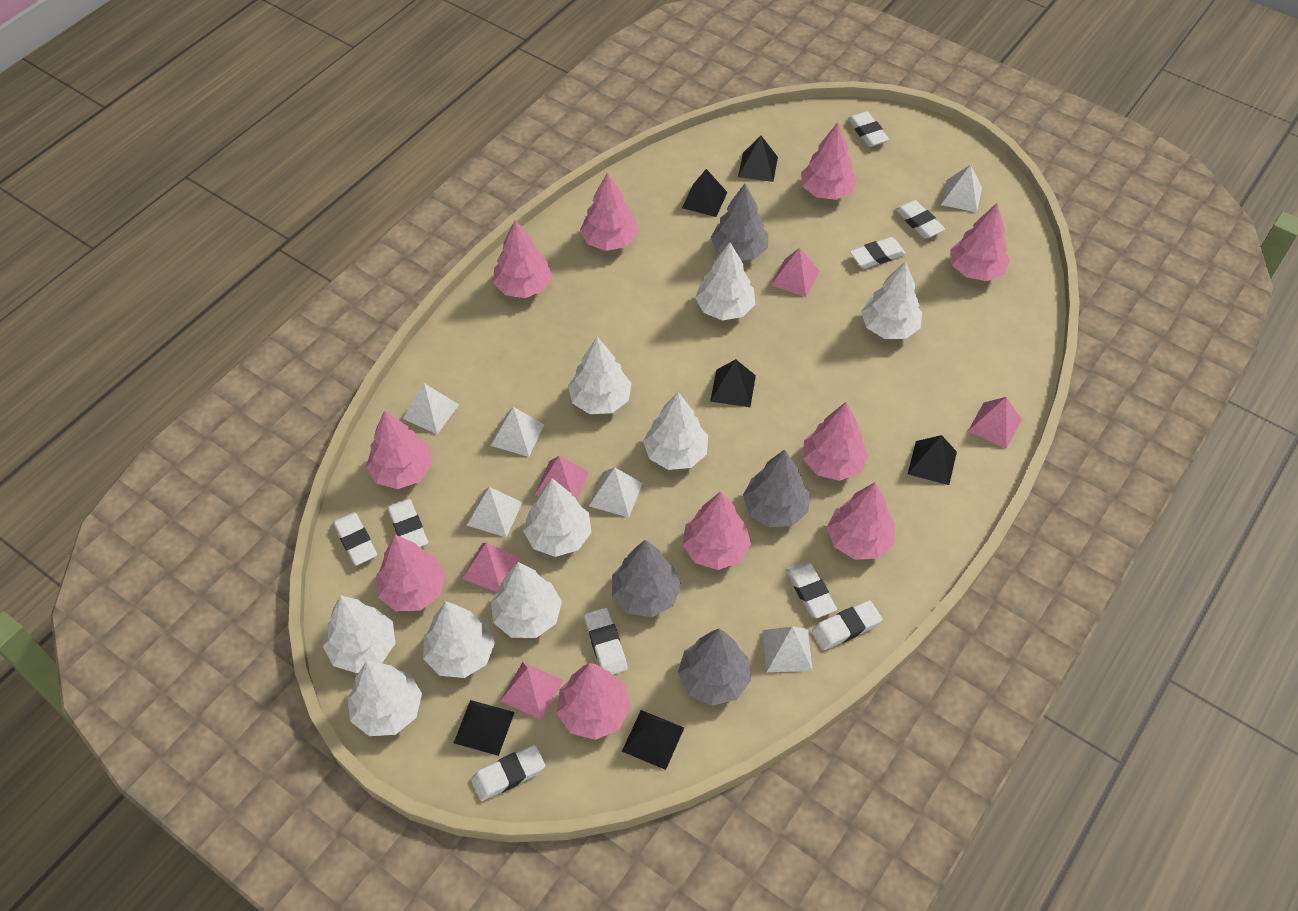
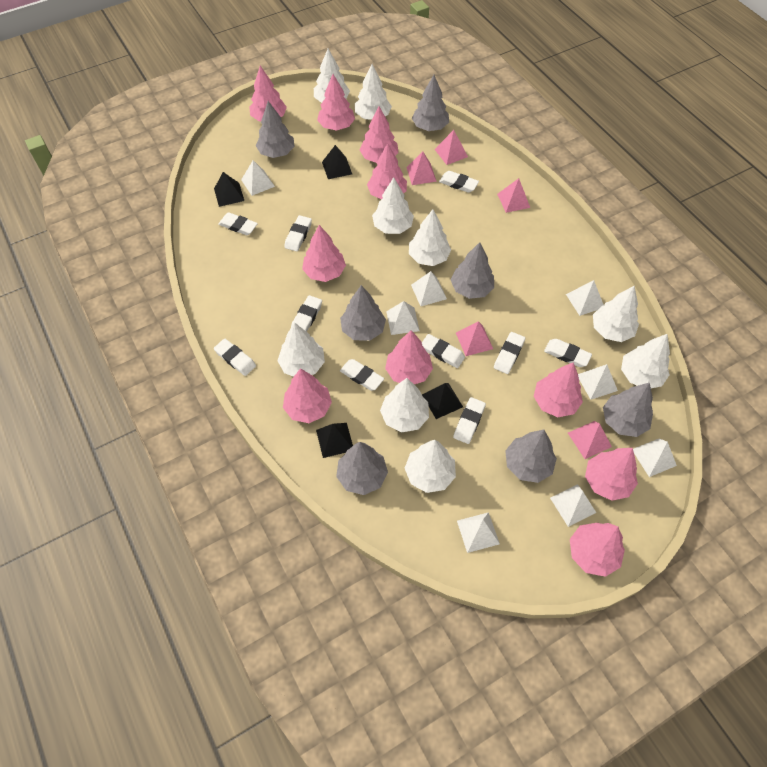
black pyramid: [454,700,515,756] [622,710,684,770] [682,169,728,217] [710,359,756,407] [738,136,778,182] [908,435,957,485] = 6 -> [214,172,244,207] [316,423,353,458] [322,145,352,179] [422,383,463,419] = 4
grey tree: [612,539,681,617] [678,629,751,706] [711,184,768,260] [743,449,810,527] = 4 -> [256,101,295,158] [336,442,388,495] [340,285,386,341] [412,75,449,131] [451,242,494,299] [505,430,557,483] [603,382,653,437] = 7
white eraser: [333,512,377,566] [387,499,428,547] [471,745,545,801] [584,607,628,675] [786,561,837,618] [812,600,882,650] [848,112,889,147] [850,237,906,269] [895,200,945,238] = 9 -> [214,339,256,376] [218,212,258,235] [284,215,312,252] [291,295,322,332] [340,359,384,391] [422,334,465,368] [439,171,479,193] [453,397,486,444] [494,332,525,374] [544,339,592,367] = 10
white pyramid: [403,383,459,434] [466,487,523,537] [491,407,544,457] [589,467,643,518] [762,626,813,672] [941,165,982,212] = 6 -> [241,160,275,196] [386,301,420,335] [411,271,447,306] [457,512,500,553] [550,484,596,527] [566,280,604,316] [578,364,618,400] [633,439,677,477] = 8

